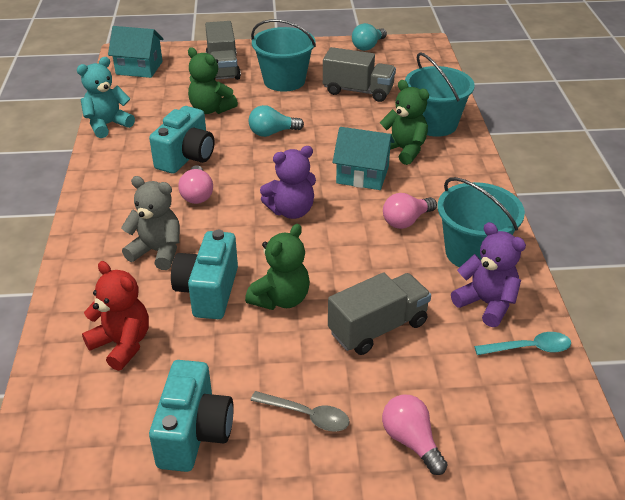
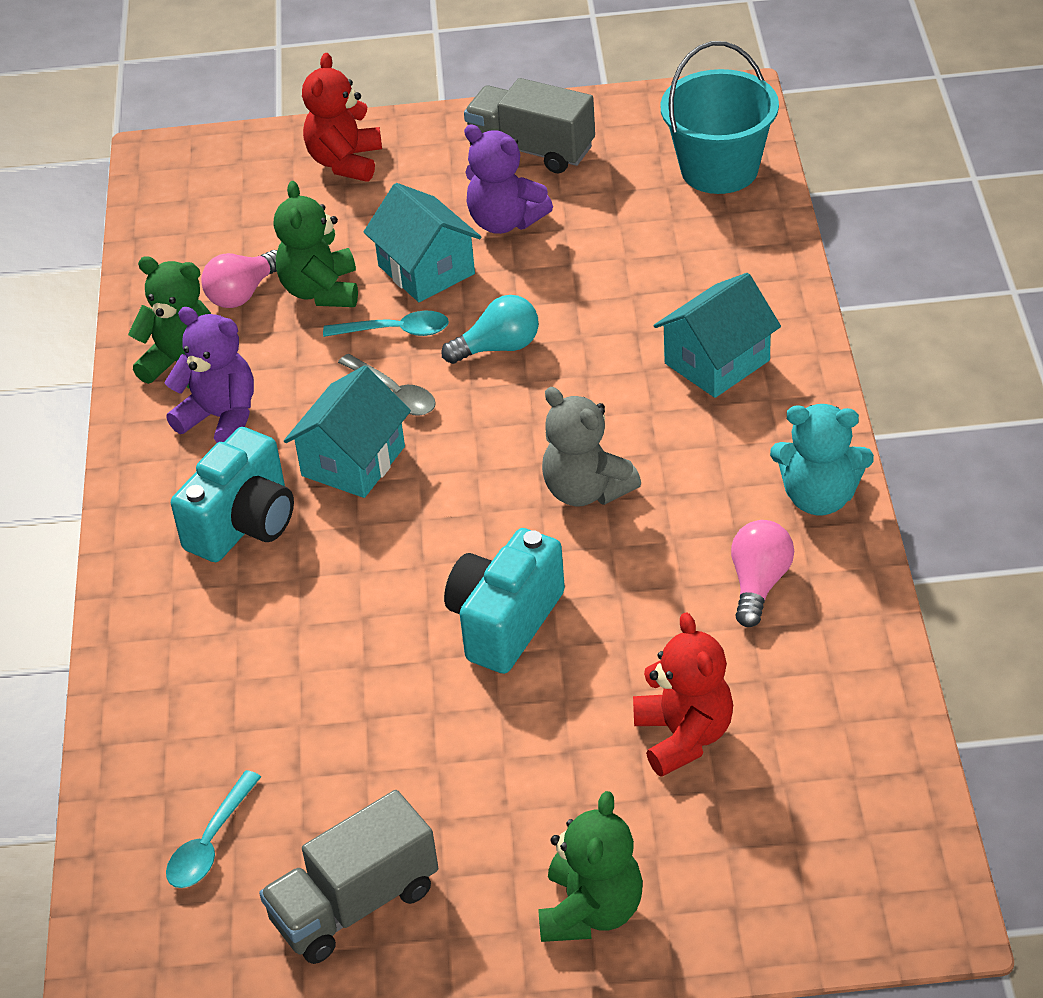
grey truck: [205,21,241,80] [323,47,396,102] [328,273,431,355] = 3 -> [259,790,438,964] [464,78,595,173] = 2
pink light bulb: [178,165,213,204] [382,394,448,475] [383,193,437,229] = 3 -> [201,250,277,308] [731,520,794,627] = 2
red teddy bear: [82,261,149,371] = 1 -> [302,53,382,182] [633,612,733,777] = 2
turquoise bucket: [251,19,316,92] [405,52,475,137] [438,177,525,268] = 3 -> [660,41,779,194] = 1
turquoise camera: [149,106,215,174] [149,360,234,472] [171,230,238,319] = 3 -> [171,427,294,562] [444,528,565,674] = 2
turquoise house: [108,26,164,78] [332,127,394,190] = 2 -> [284,365,411,498] [363,183,481,302] [654,273,781,398] = 3
turquoise light bulb: [249,105,304,137] [352,23,387,51] = 2 -> [441,295,539,364] = 1
turquoise spoon: [474,332,571,355] = 1 -> [166,770,261,888] [323,311,449,337] = 2

